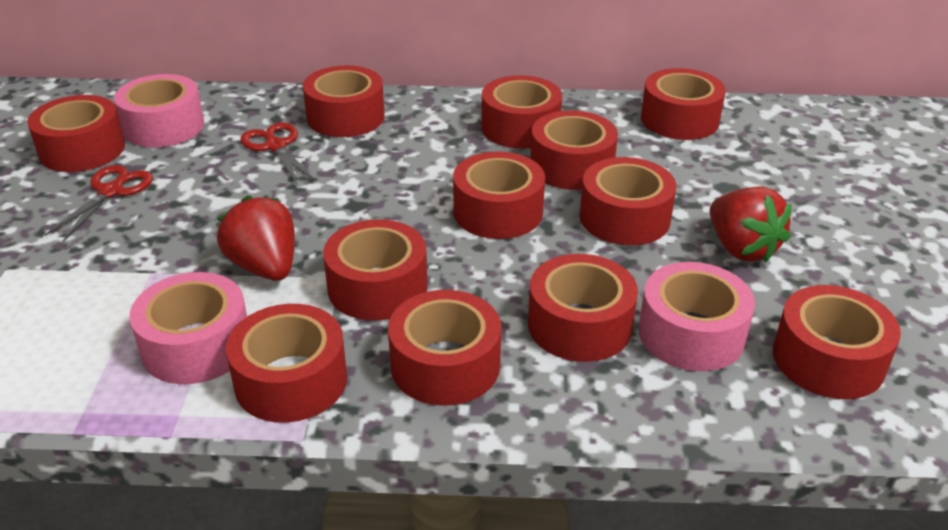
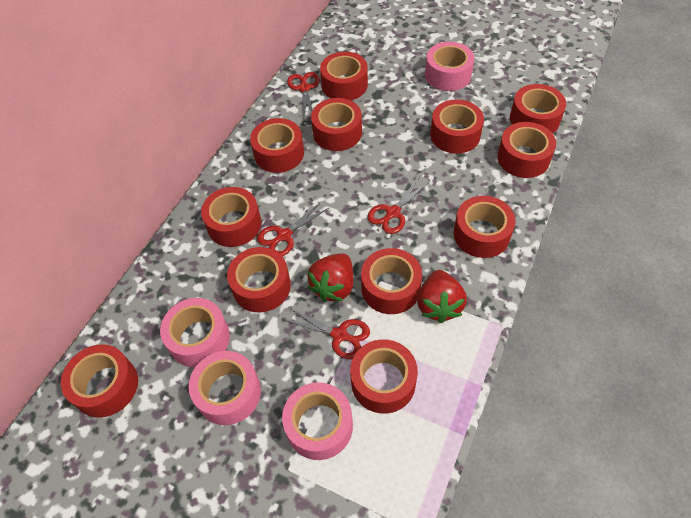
pink tape: [114,74,204,148] [130,272,247,384] [638,262,755,371] = 3 -> [160,298,230,367] [189,351,261,425] [282,382,353,460] [425,42,474,91] = 4
red scissors: [45,165,153,242] [240,122,316,184] = 2 -> [257,202,329,256] [282,308,370,359] [287,72,320,118] [367,178,430,234] = 4

